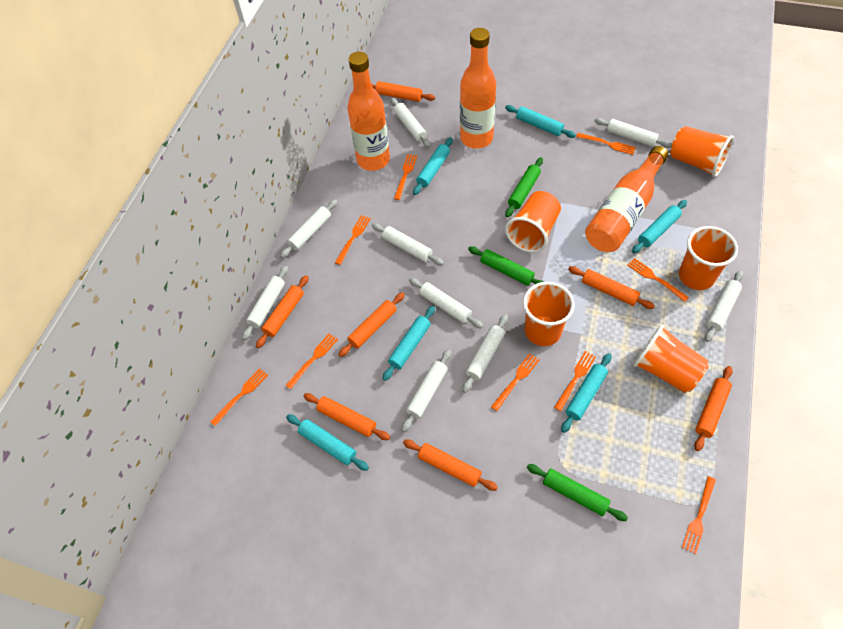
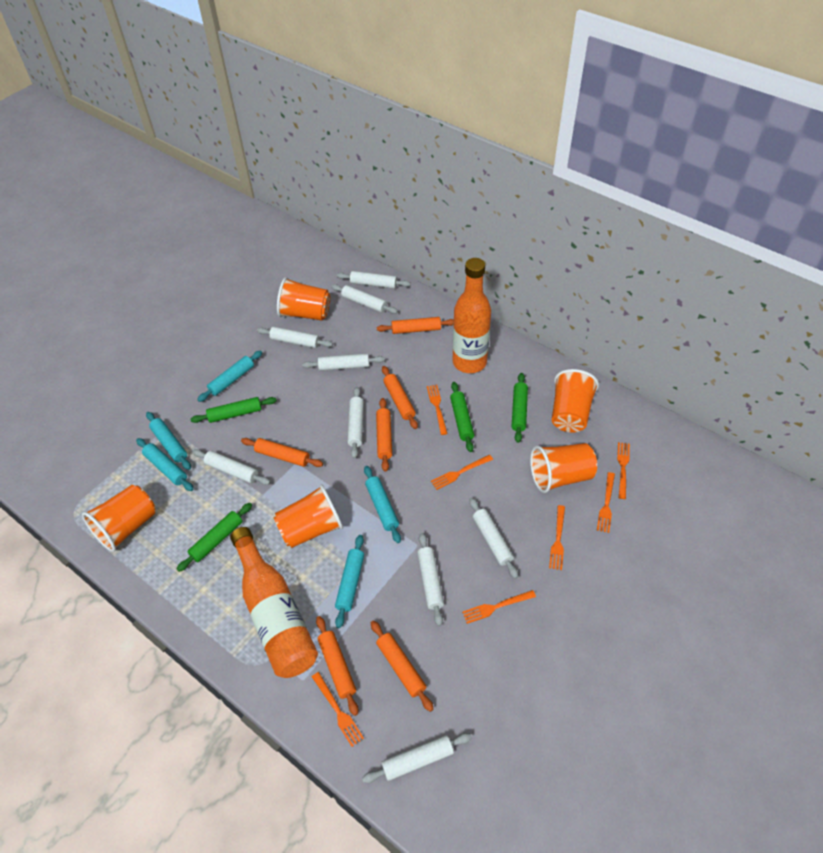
green rolling pin: [468,246,544,286] [505,157,543,217] [527,464,628,521] = 3 -> [177,503,252,572] [190,397,277,423] [450,382,474,452] [512,373,528,443] = 4
orange bottle: [347,51,390,171] [460,28,496,149] [585,146,668,252] = 3 -> [230,527,318,678] [453,258,491,373] = 2
orange fork: [210,368,268,426] [285,334,338,389] [335,215,371,265] [394,154,417,200] [491,353,540,411] [554,351,596,411] [576,133,636,155] [628,258,689,302] [682,476,716,554] = 9 -> [312,672,364,747] [427,385,448,435] [431,455,493,490] [462,590,536,624] [549,505,565,570] [597,472,615,533] [617,442,630,499] = 7
orange rolling pin: [256,275,309,348] [304,393,390,440] [338,292,405,357] [371,81,435,102] [403,439,498,491] [568,266,655,309] [694,366,733,451] = 7 -> [241,438,323,467] [316,616,358,716] [371,620,433,712] [376,398,392,472] [377,317,454,334] [382,366,418,429] = 6
turquoise rolling pin: [286,414,369,471] [383,306,435,381] [413,137,453,195] [505,105,576,138] [561,353,611,433] [632,200,687,253] = 6 -> [136,438,193,491] [146,412,191,470] [197,351,262,402] [335,535,364,628] [364,466,401,543] = 5

